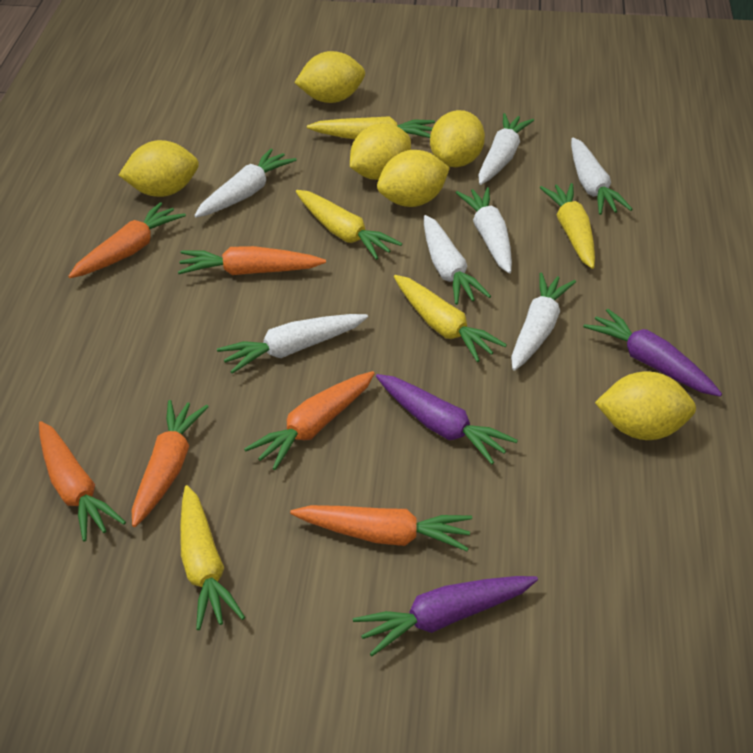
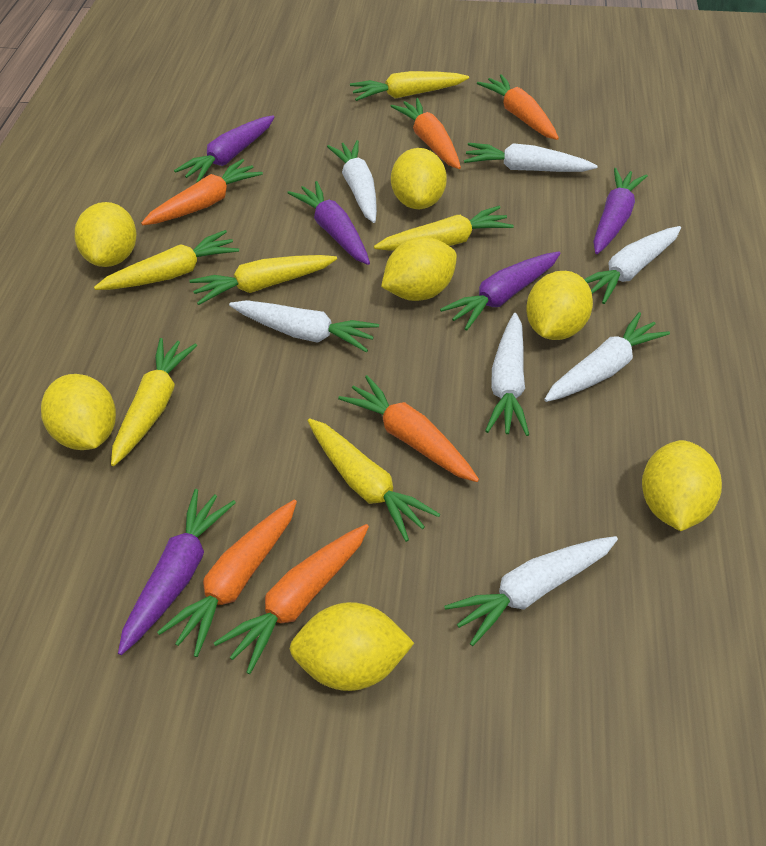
purple carrot: [353,576,538,656] [376,374,518,464] [583,309,722,397] = 3 -> [118,489,236,655] [174,115,274,183] [287,181,370,265] [440,251,561,331] [593,168,648,254] = 5
yellow carrot: [180,485,245,630] [296,190,402,260] [307,116,435,140] [394,275,507,362] [540,183,595,269] = 5 -> [94,230,239,290] [111,338,197,466] [189,255,337,305] [308,419,440,542] [350,71,469,101] [374,206,514,251] = 6
yellow lemon: [119,140,199,197] [294,51,365,103] [350,124,411,180] [377,150,450,207] [430,110,485,167] [595,371,696,440] = 6 -> [41,374,116,450] [75,202,136,267] [289,602,414,691] [381,237,457,301] [391,148,447,209] [526,271,593,340] [642,440,722,531] = 7

